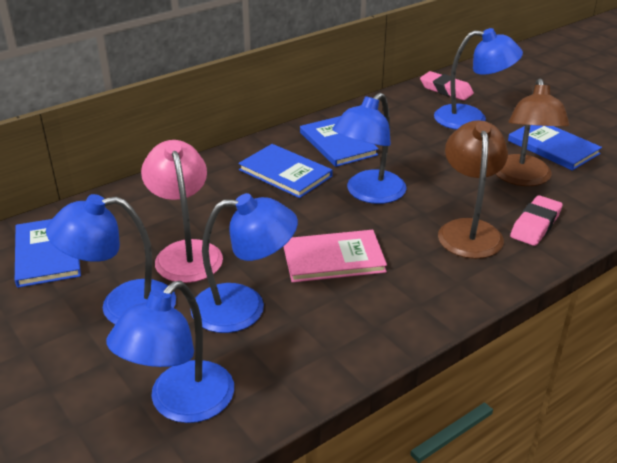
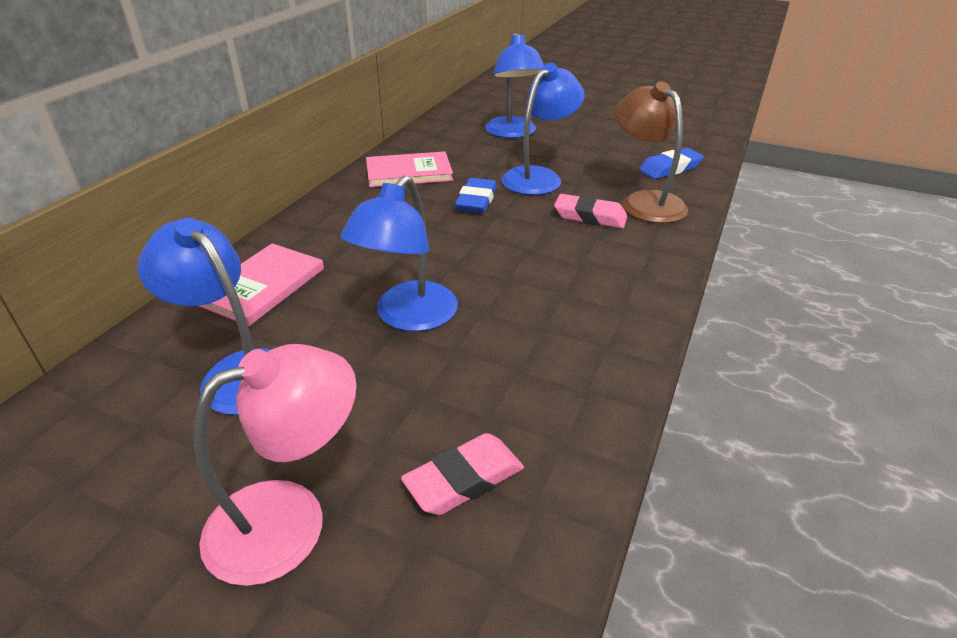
blue book: [15,219,81,288] [238,144,333,198] [300,116,379,167] [508,125,602,171] = 4 -> none = 0
blue eraser: none = 0 -> [455,178,497,213] [639,148,704,179] = 2
blue lamp: [46,194,176,324] [106,281,234,423] [190,193,298,333] [332,93,407,204] [434,28,523,130] = 5 -> [138,218,271,415] [340,176,458,331] [485,33,544,138] [502,63,585,195] = 4
brown lamp: [438,120,508,259] [496,79,570,186] = 2 -> [615,81,688,223] = 1
pink book: [283,230,387,283] = 1 -> [199,243,324,326] [366,151,453,187] = 2

